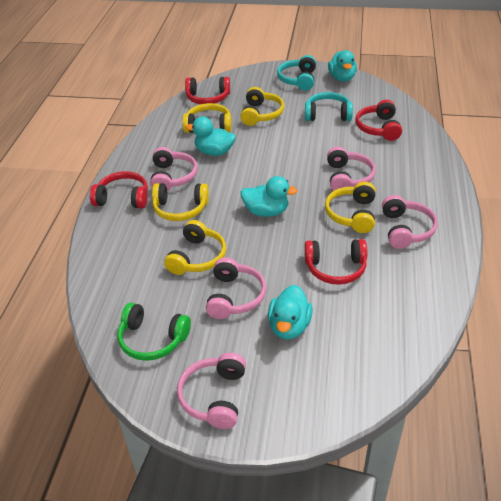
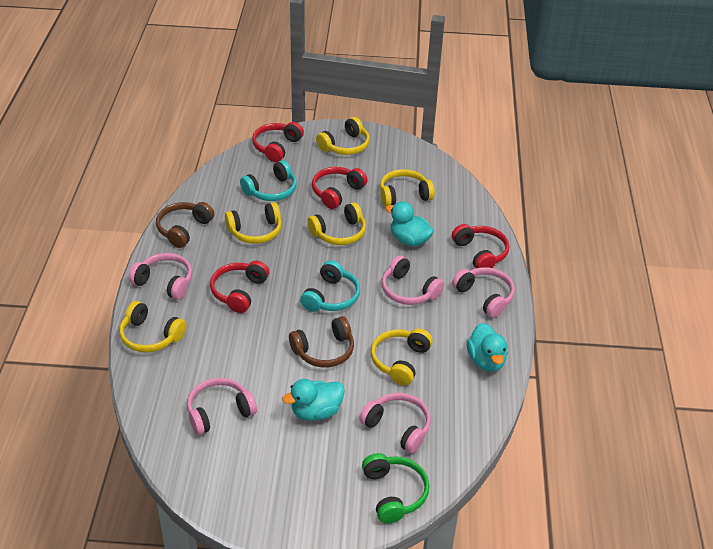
brown headphones: none = 0 -> [156,202,214,248] [289,316,354,368] = 2
turquoise duck: [186,116,236,156] [241,176,298,217] [268,285,313,339] [328,50,357,82] = 4 -> [282,379,345,421] [385,201,434,246] [467,323,508,372] = 3
yellow headphones: [152,183,209,221] [164,220,226,275] [182,103,232,133] [240,87,284,126] [325,182,376,233] = 5 -> [119,301,186,353] [225,202,282,244] [307,202,366,245] [316,117,370,155] [371,328,433,386] [380,169,435,207] = 6

